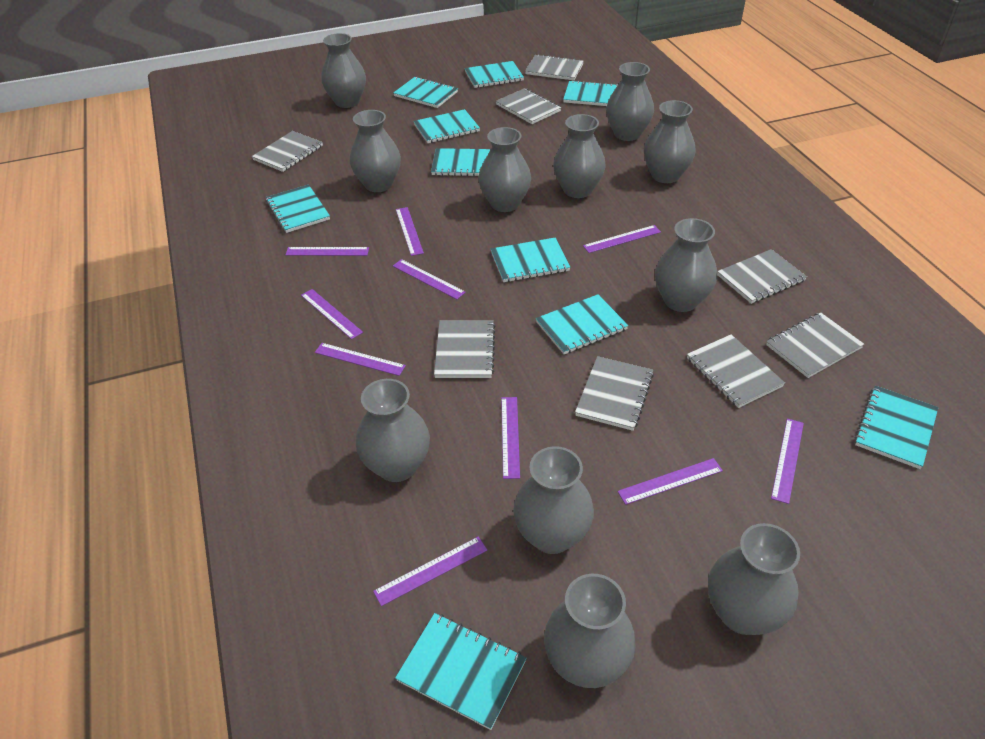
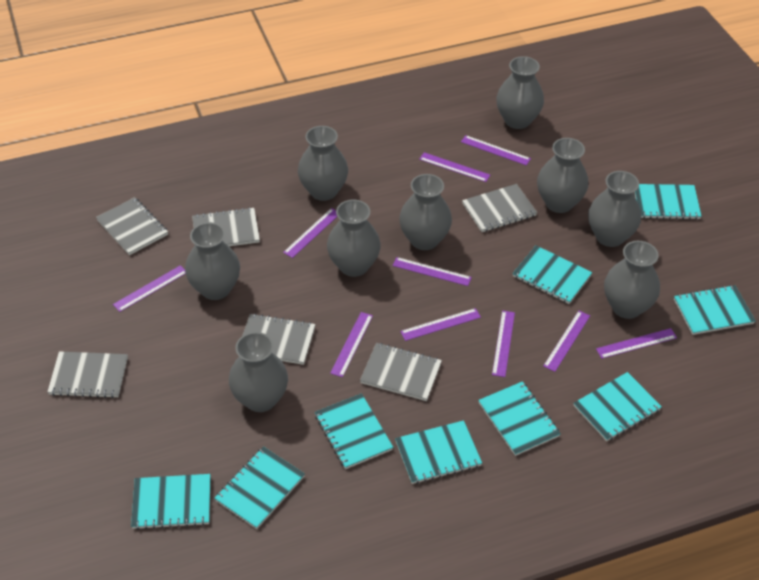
grey notebook: [252,131,323,172] [434,321,495,378] [496,88,561,124] [525,54,584,80] [575,356,654,431] [687,334,785,408] [717,249,807,304] [766,312,864,378] = 8 -> [47,351,128,398] [96,197,168,255] [192,207,260,246] [242,313,315,365] [360,343,442,401] [462,184,537,232] = 6
grey vase: [321,33,366,108] [350,110,401,192] [356,379,430,482] [478,127,531,212] [513,446,594,554] [544,574,636,688] [553,114,606,198] [606,62,654,141] [644,100,695,183] [655,218,717,312] [708,523,800,635] = 11 -> [185,222,240,300] [229,332,288,412] [298,126,348,201] [327,200,381,277] [399,174,452,250] [496,56,544,129] [537,138,588,213] [588,171,641,247] [604,241,660,319] = 9
turquoise notebook: [266,185,330,233] [393,76,458,108] [395,613,526,730] [413,109,480,143] [431,148,491,176] [465,61,524,88] [491,237,570,282] [536,294,628,354] [563,80,618,106] [855,386,938,469] = 10 -> [131,474,211,530] [214,446,305,529] [315,393,393,469] [395,420,482,484] [478,381,561,456] [513,245,592,304] [573,372,662,441] [634,184,702,219] [674,285,756,335] = 9

